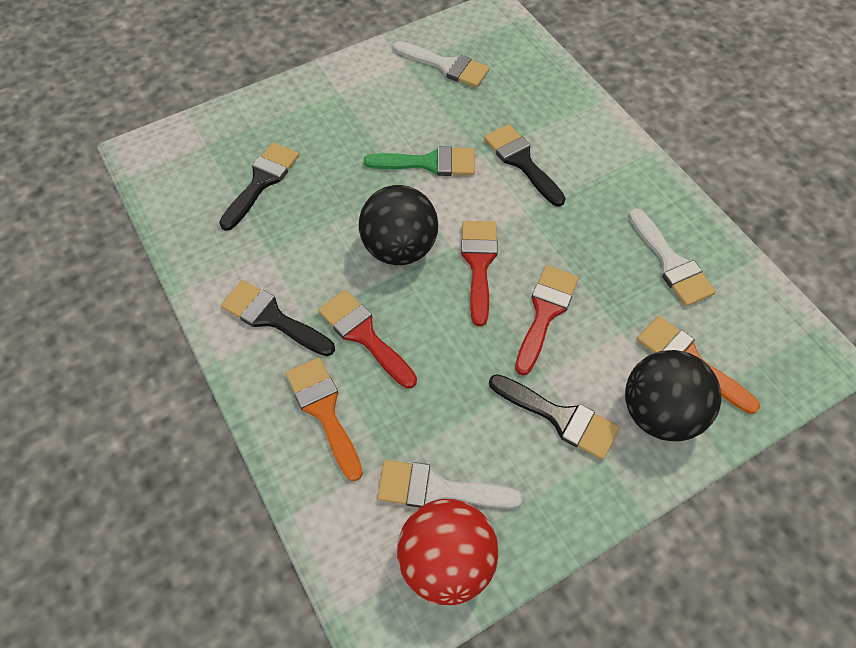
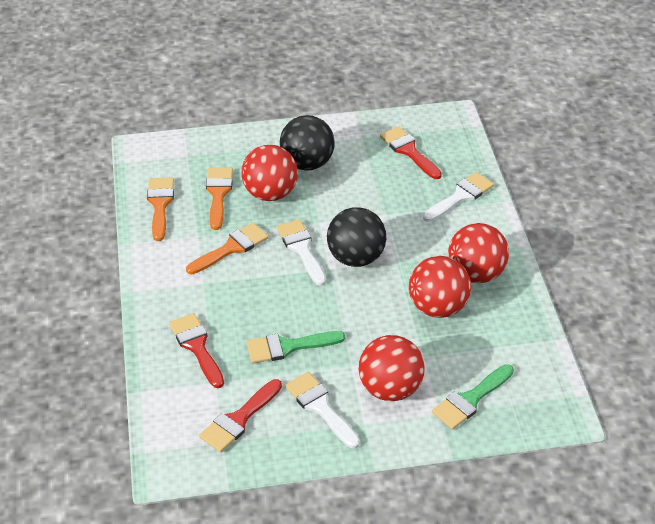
black brush: [219,143,299,231] [221,280,335,356] [484,124,566,207] [489,374,620,460] = 4 -> none = 0
green brush: [364,146,475,176] = 1 -> [247,331,345,363] [432,364,514,430] = 2
orange brush: [286,357,363,482] [637,316,760,414] = 2 -> [147,178,174,241] [186,223,269,274] [206,168,233,230] = 3
red ball: [397,499,499,605] = 1 -> [241,145,298,201] [359,335,425,401] [409,256,471,318] [448,223,509,283] = 4

